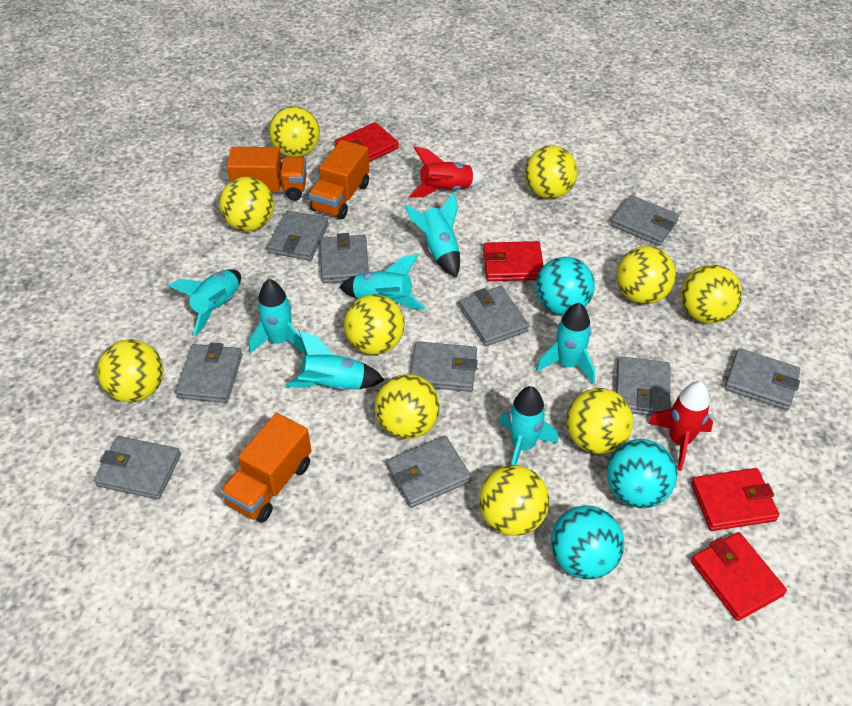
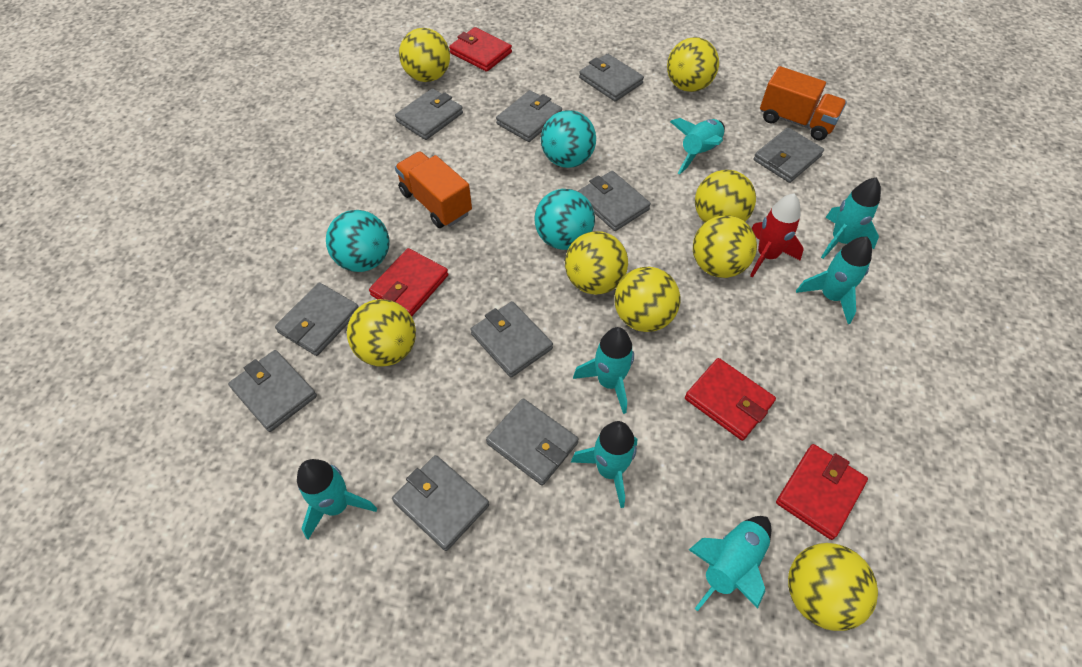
orange truck: [220,413,311,523] [227,147,307,201] [309,140,370,219] = 3 -> [395,151,472,228] [760,66,847,140] = 2
red rocket: [409,146,485,198] [648,381,713,471] = 2 -> [750,194,804,278] = 1
yellow ball: [97,339,163,402] [219,177,274,231] [269,106,320,157] [344,294,405,355] [375,374,440,439] [479,465,550,536] [525,146,578,199] [566,388,633,454] [616,246,676,304] [681,265,742,323] = 10 -> [347,299,416,367] [399,28,450,82] [565,231,628,295] [614,267,680,332] [667,37,719,92] [693,215,757,278] [695,170,756,223] [788,543,878,631] = 8

